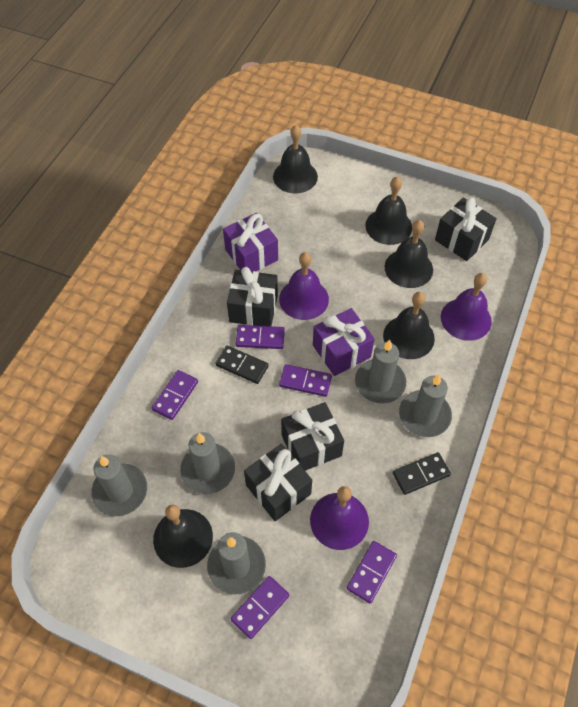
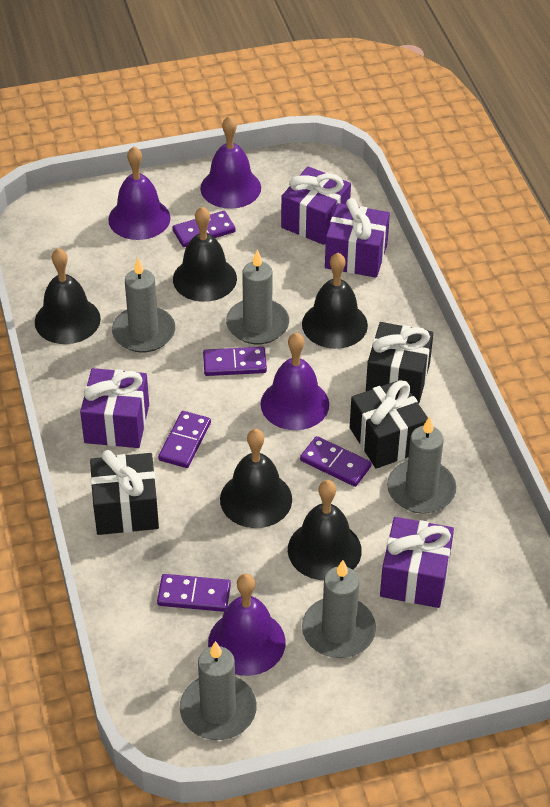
black domino: [215,346,269,384] [393,452,451,495] = 2 -> none = 0
black gift: [227,267,278,326] [244,444,312,521] [281,402,344,471] [435,197,497,261] = 4 -> [90,450,159,535] [350,380,428,469] [366,322,433,404] = 3
purple bell: [279,252,329,320] [310,486,369,550] [441,273,492,341] = 3 -> [108,146,170,240] [200,116,261,209] [208,574,286,676] [261,332,329,430] = 4
purple gift: [223,213,278,272] [313,308,374,376] = 2 -> [80,368,149,448] [281,166,351,245] [325,198,390,278] [380,517,454,608] = 4

